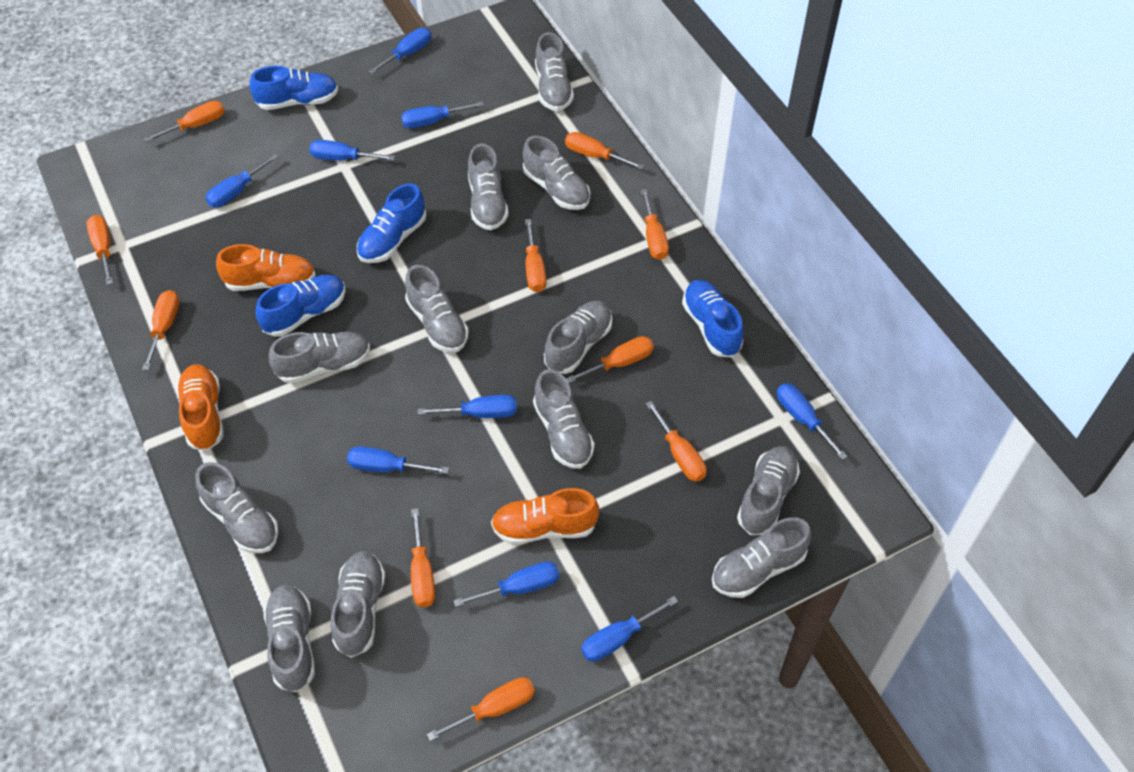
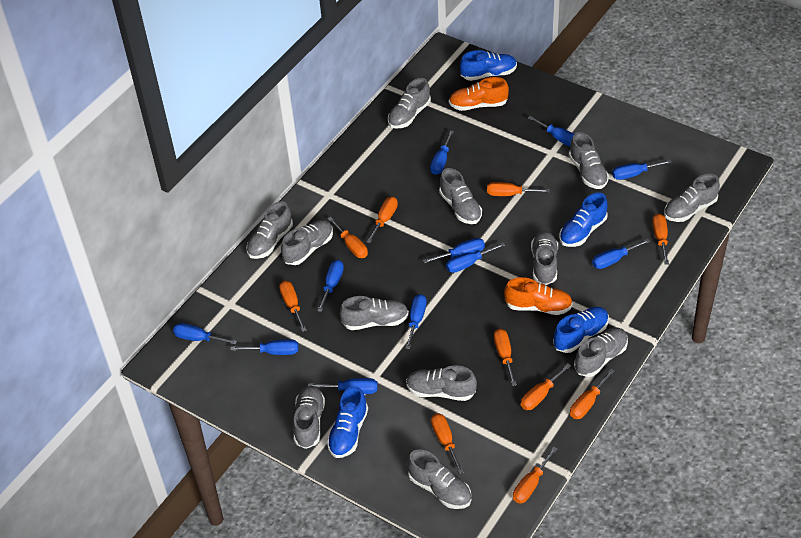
blue screwdriver: [205,154,279,207] [309,140,395,161] [347,446,449,474] [368,28,431,74] [401,101,484,128] [418,395,517,418] [453,561,559,607] [581,596,678,662] [777,383,848,460] = 9 -> [173,323,237,345] [231,339,299,355] [308,378,378,394] [317,260,344,312] [405,294,427,349] [423,238,485,264] [430,130,454,175] [446,243,505,273] [528,116,574,147] [592,239,650,269] [612,159,672,180] = 11
orange shoe: [176,364,224,451] [216,244,316,291] [491,488,599,545] = 3 -> [449,77,509,111] [504,277,573,315] = 2

